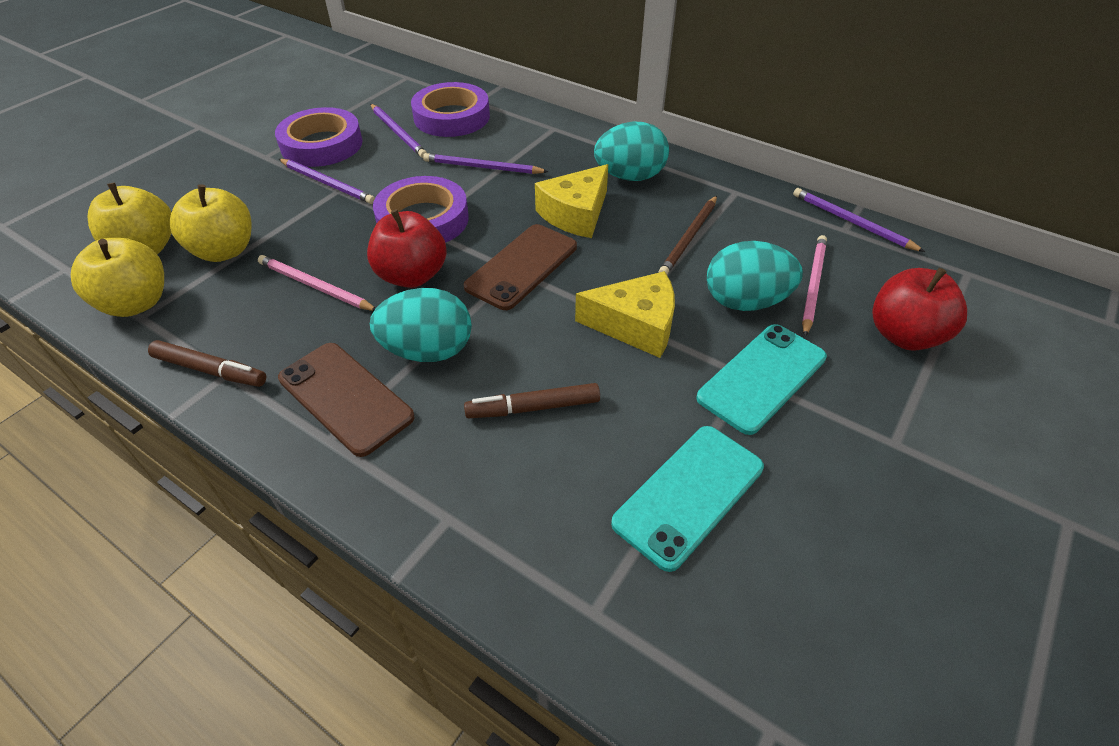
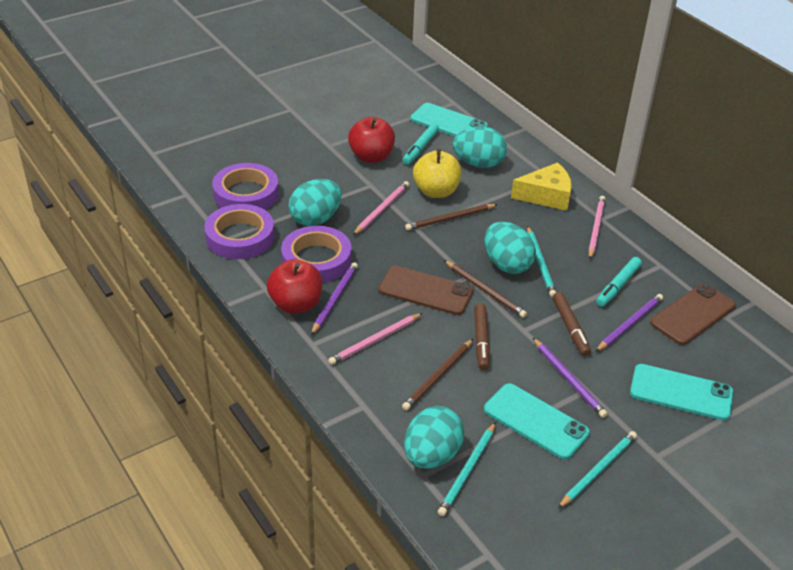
brown pencil: [659,196,717,274] = 1 -> [402,339,473,411] [405,204,498,231] [444,260,527,318] = 3
pink pencil: [258,255,376,311] [802,235,827,337] = 2 -> [328,313,422,365] [353,181,409,235] [588,196,605,259] = 3
purple pencil: [279,159,375,204] [370,104,427,158] [423,153,549,174] [793,188,925,252] = 4 -> [311,262,358,335] [533,338,607,418] [595,294,663,352] = 3
turquoise egg: [370,288,472,362] [594,122,669,181] [707,241,803,311] = 3 -> [289,179,342,226] [404,406,464,469] [453,127,507,168] [484,222,536,274] = 4
turquoise marker: none = 0 -> [403,123,439,165] [596,257,642,307] = 2
turquoise pencil: none = 0 -> [438,422,496,516] [527,226,556,297] [558,431,637,508] = 3
turquoise phone: [611,426,764,572] [696,324,827,435] = 2 -> [411,103,488,137] [484,383,590,460] [630,364,733,421] = 3
yellow apple: [71,238,164,317] [87,183,171,254] [170,184,252,262] = 3 -> [413,149,462,198] = 1
yellow cheese: [535,164,608,238] [575,271,675,358] = 2 -> [511,162,572,211] = 1

